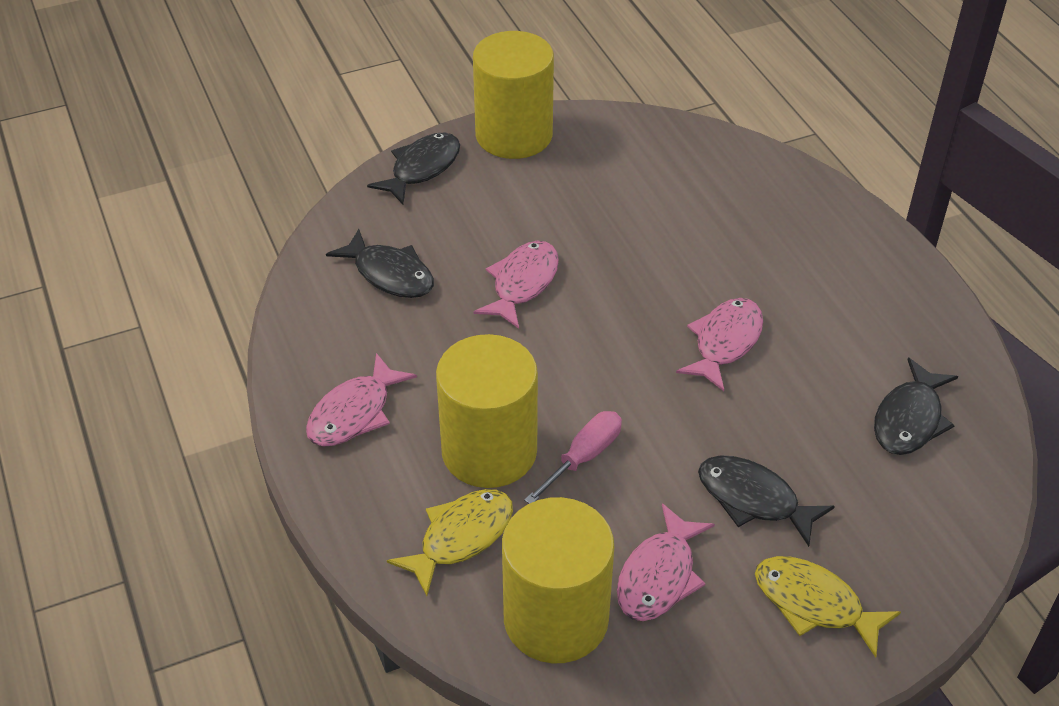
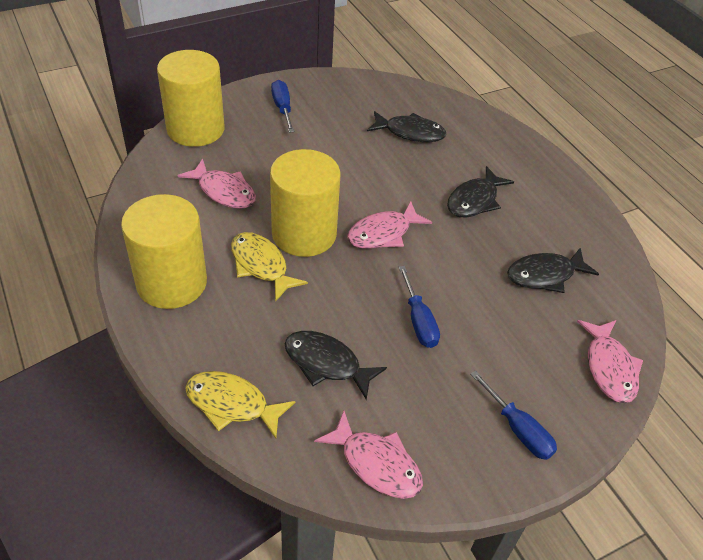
blue screwdriver: none = 0 -> [271,80,294,133] [399,266,440,348] [470,370,557,460] = 3
pink screwdriver: [524,411,622,504] = 1 -> none = 0

